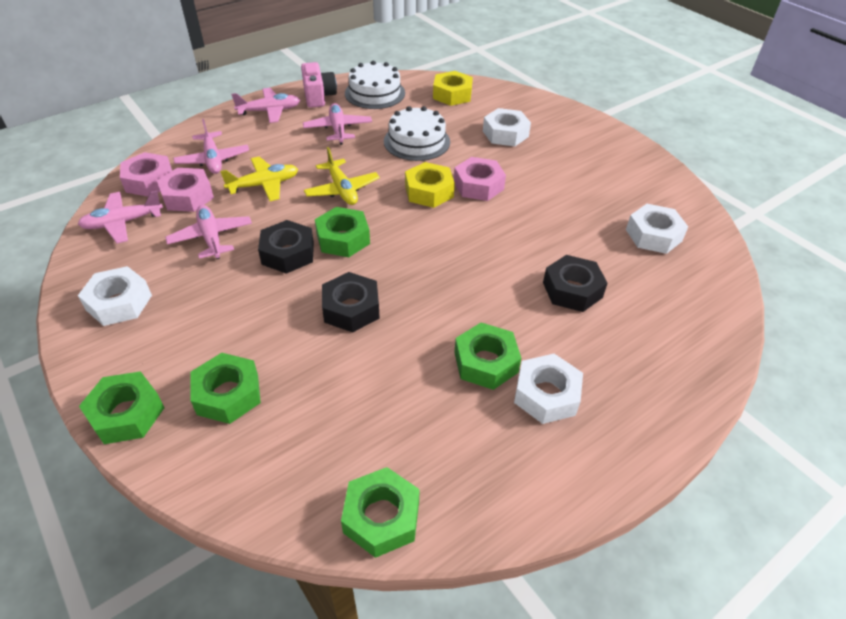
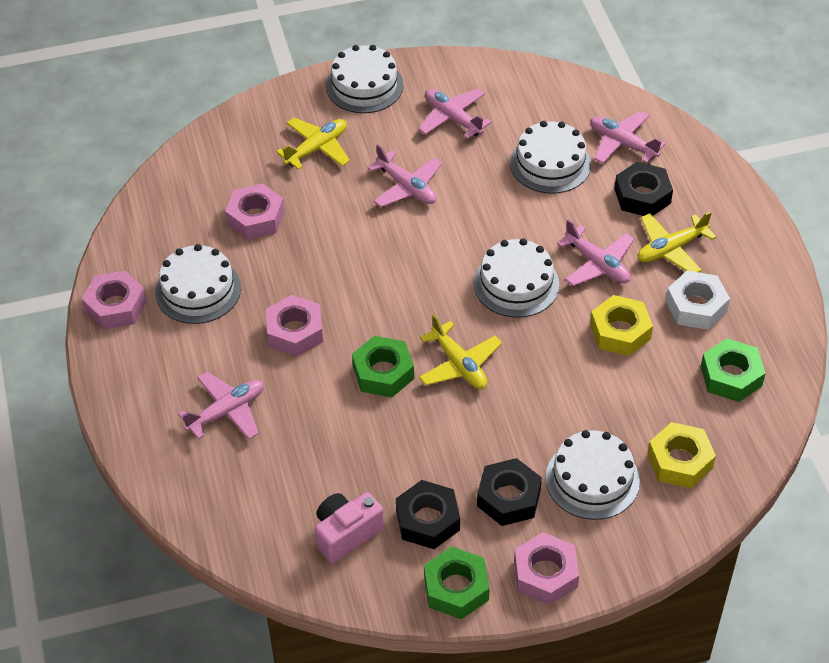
green nut: [79,371,164,444] [190,353,261,424] [315,207,370,257] [341,467,420,558] [454,323,522,390] = 5 -> [352,336,414,398] [424,546,490,619] [701,338,766,402] = 3
pink nut: [120,152,172,196] [157,168,214,212] [454,157,506,201] = 3 -> [82,271,146,330] [225,183,285,240] [266,295,323,356] [514,532,579,605] = 4
white cake: [345,61,405,109] [384,106,450,161] = 2 -> [155,244,241,324] [326,45,404,113] [474,239,559,318] [510,121,591,193] [546,430,640,520] = 5
white nut: [78,266,152,326] [483,108,531,146] [514,354,583,424] [626,204,688,254] = 4 -> [666,271,730,330] = 1
yellow plane: [220,157,298,201] [304,147,380,205] = 2 -> [276,118,350,170] [419,314,502,389] [638,211,716,272] = 3

